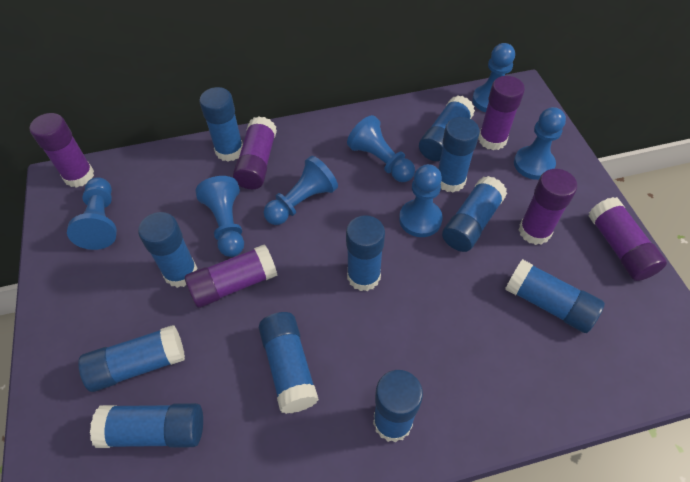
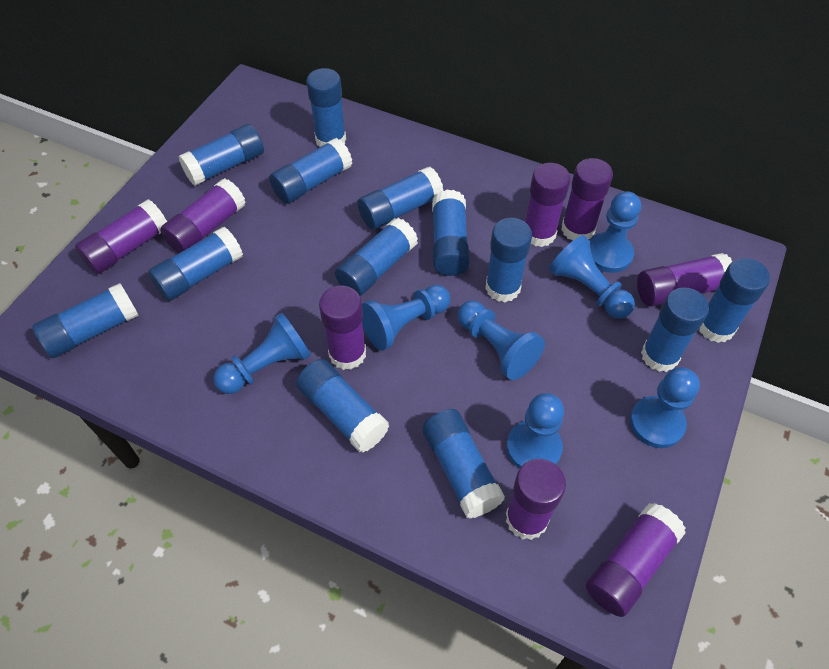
blue glue stick: [78,325,185,392] [90,403,203,448] [138,212,198,288] [199,87,243,162] [259,312,319,414] [346,215,385,291] [373,370,423,443] [419,95,475,161] [438,117,480,192] [442,176,507,252] [505,259,605,333] = 11 -> [32,283,139,358] [148,227,243,301] [179,124,264,186] [269,138,352,204] [296,359,389,453] [306,68,346,147] [335,218,418,296] [358,167,444,230] [422,409,505,519] [432,189,470,276] [485,218,532,302] [641,287,709,372] [699,258,770,343] = 13
purple glue stick: [30,113,94,188] [185,244,277,308] [233,116,277,189] [478,76,525,150] [519,169,577,245] [588,197,667,281] = 6 -> [75,199,167,274] [160,178,246,253] [319,285,366,370] [506,459,566,540] [525,163,571,247] [561,158,613,241] [586,503,686,617] [637,253,732,307] = 8

